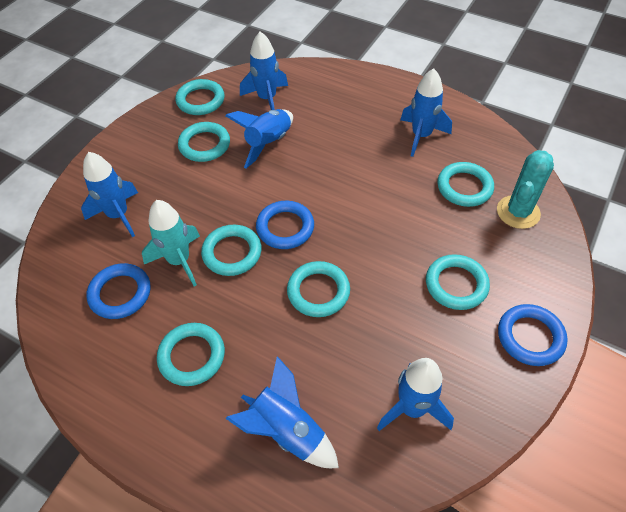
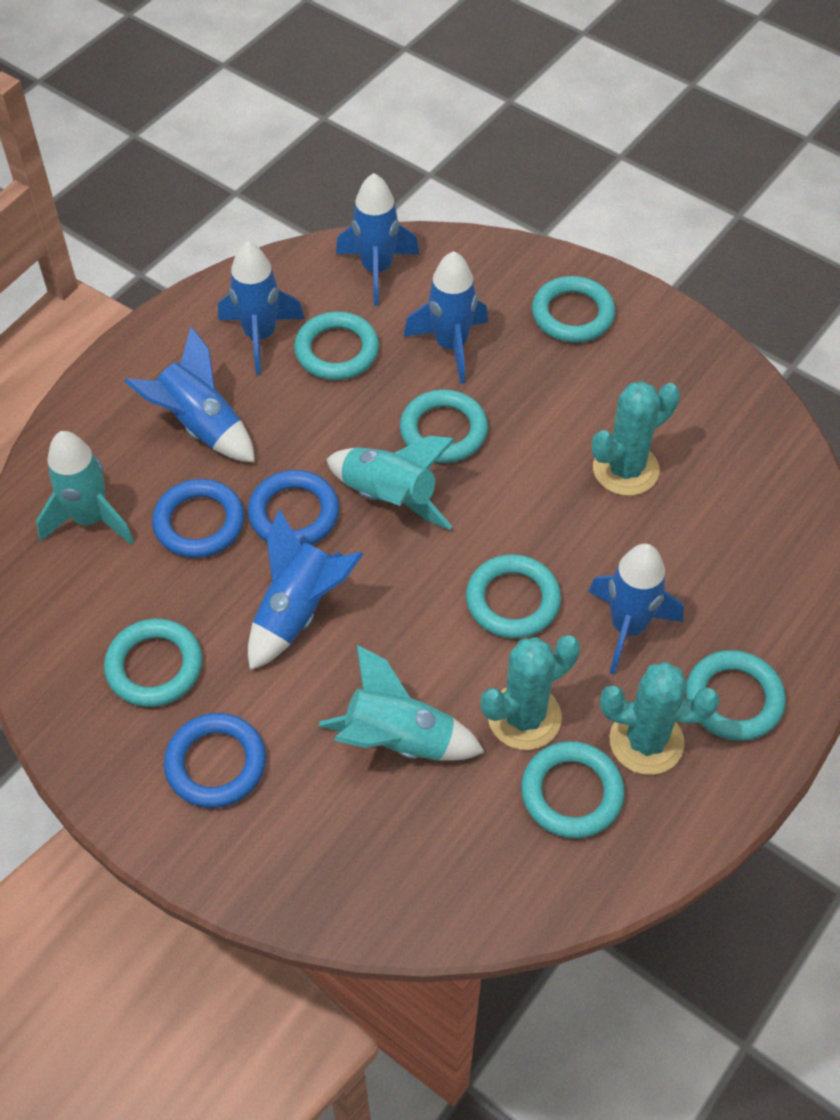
turquoise cactus: [497,150,554,229] = 1 -> [481,635,580,750] [592,381,680,496] [600,662,719,775] = 3
turquoise rocket: [142,200,200,286] = 1 -> [36,431,134,544] [319,645,485,761] [326,436,456,530] = 3

